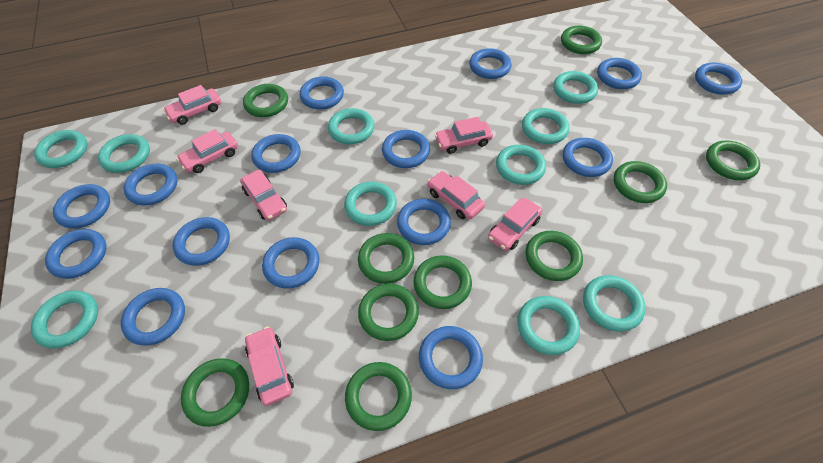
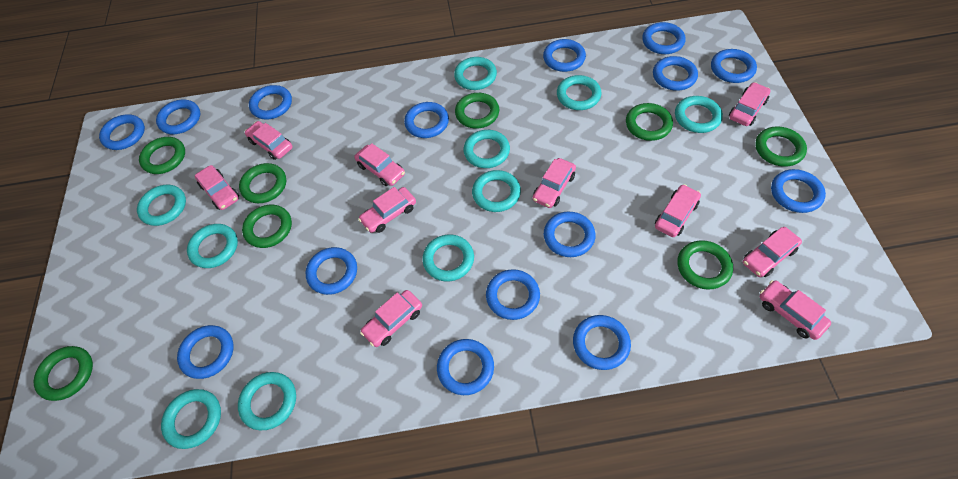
green ring: [181,358,249,427] [243,84,288,117] [345,362,412,431] [358,233,414,284] [358,284,419,341] [413,255,472,309] [526,231,583,281] [561,26,602,54] [614,161,667,203] [706,140,760,180] = 10 -> [34,346,93,401] [139,137,185,174] [239,163,286,203] [242,205,292,248] [455,93,499,128] [626,103,673,141] [677,240,733,289] [755,126,807,167] = 8
pink car: [163,85,221,125] [176,129,238,173] [240,170,287,221] [245,327,294,406] [427,171,485,220] [435,117,493,154] [488,198,542,251] = 7 -> [195,165,239,210] [245,121,293,160] [355,143,405,186] [358,187,416,233] [360,290,422,347] [533,158,576,208] [655,184,701,237] [729,82,771,126] [743,227,802,277] [760,280,831,340] = 10

